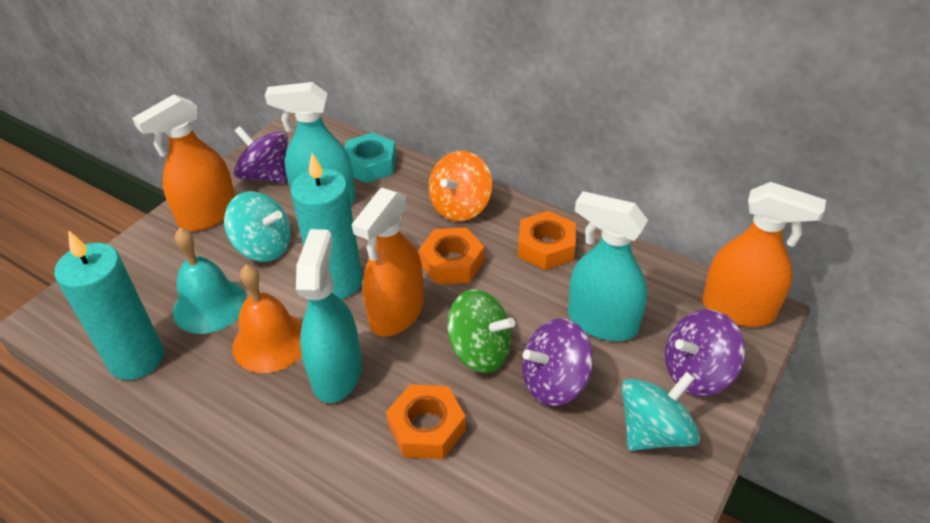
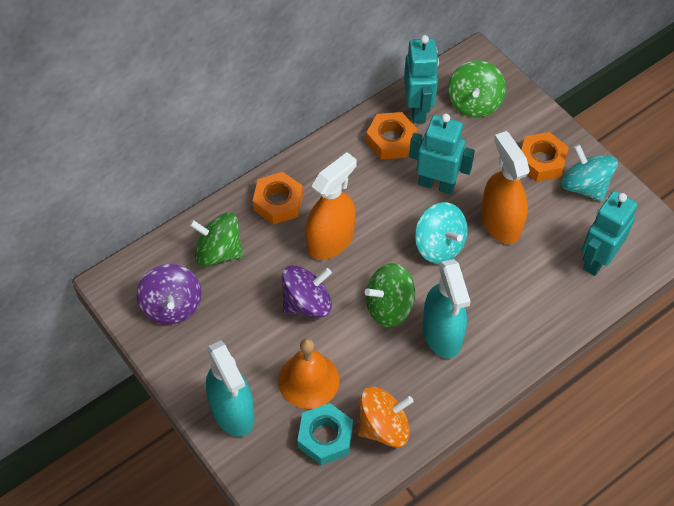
green spinning top: [447,289,515,373] = 1 -> [189,213,243,267] [365,263,415,327] [448,60,506,118] = 3
orange spray bottle: [132,94,235,231] [352,188,424,337] [702,182,826,327] = 3 -> [306,152,356,260] [481,131,530,244] = 2
purple spinning top: [234,126,288,183] [522,319,593,406] [665,310,745,396] = 3 -> [137,264,202,325] [282,265,332,318] = 2
turquoise bell: [173,228,246,334] = 1 -> none = 0
turquoise candle: [54,230,164,380] [291,153,363,299] = 2 -> none = 0
turquoise robot: none = 0 -> [404,35,439,123] [409,114,475,194] [582,191,638,276] = 3
turquoise spray bottle: [265,82,356,204] [296,229,362,403] [568,191,648,341] = 3 -> [206,340,255,437] [423,259,471,358] = 2

